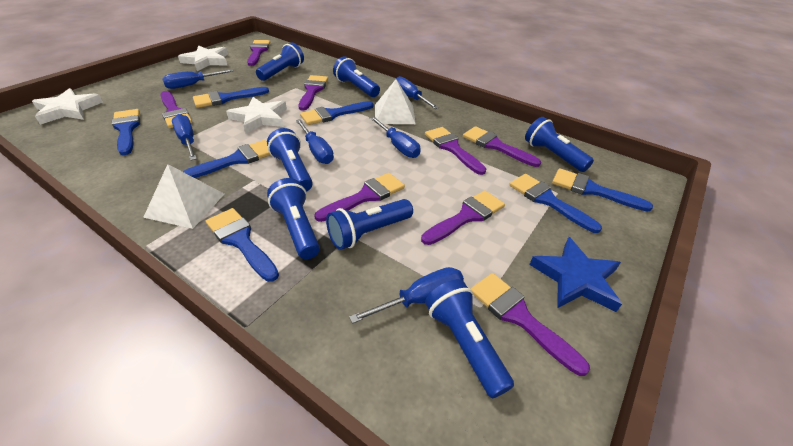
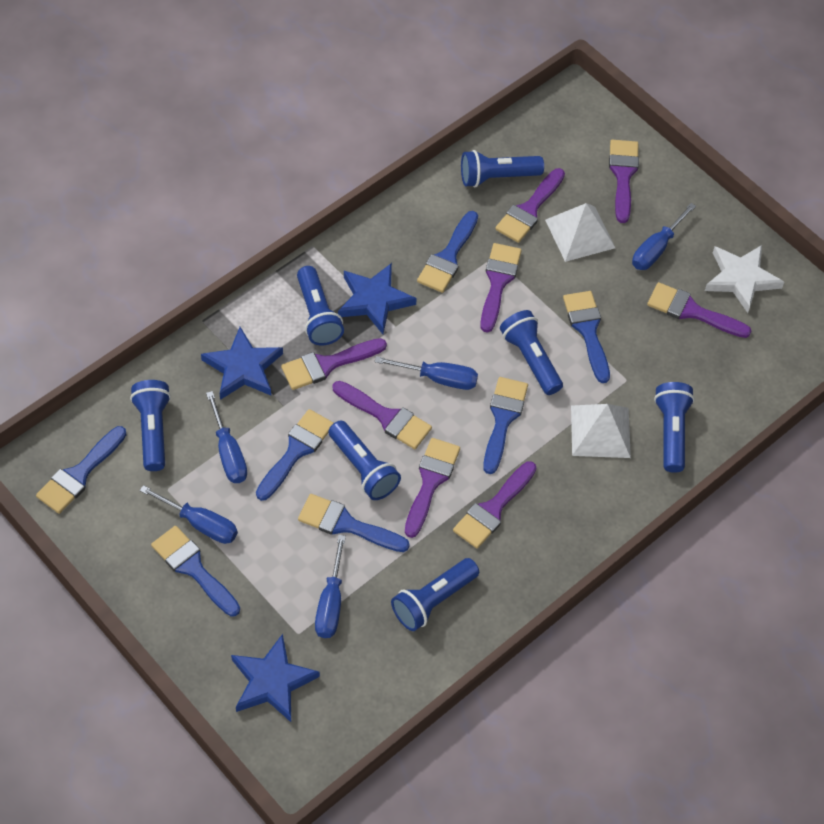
blue screwdriver: [162,69,234,89] [172,114,197,160] [296,119,334,164] [349,267,464,324] [370,116,421,158] [394,76,439,109] = 6 -> [139,485,238,544] [206,391,247,483] [315,535,346,638] [375,356,478,390] [632,203,696,270] = 5
blue star: [529,237,622,312] = 1 -> [201,327,283,400] [231,634,320,722] [338,263,417,334] = 3
white star: [32,88,103,125] [178,45,228,71] [226,97,287,134] = 3 -> [705,245,784,313] = 1

